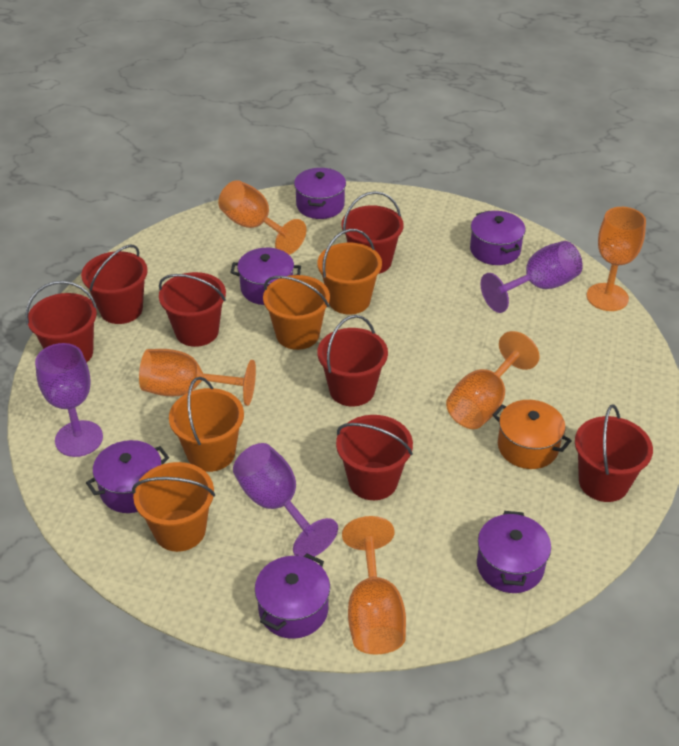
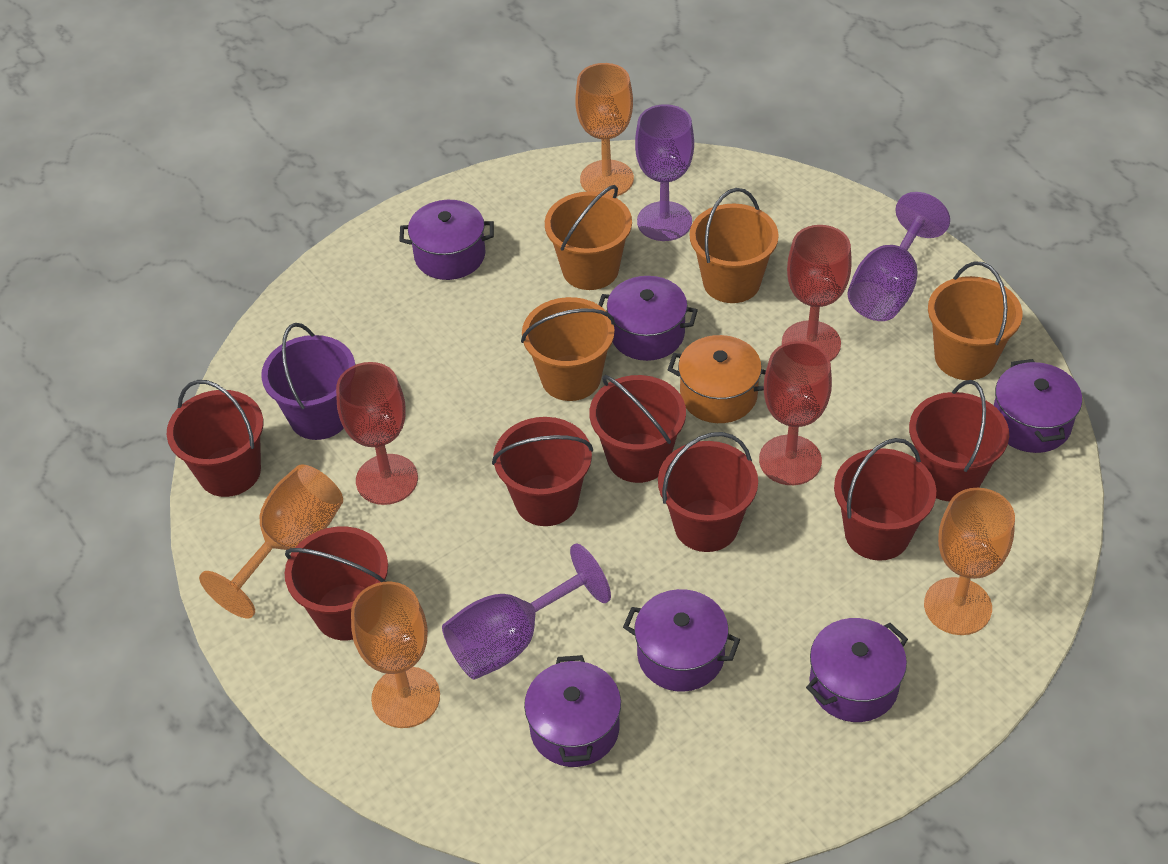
orange goblet: [139,349,256,406] [218,180,306,255] [342,516,406,655] [446,331,540,429] [587,207,646,311] = 5 -> [199,464,343,618] [351,581,440,728] [575,63,634,196] [924,488,1015,635] = 4
purple bucket: none = 0 -> [261,323,355,440] = 1
red goblet: none = 0 -> [336,362,418,505] [759,341,832,485] [782,225,852,361] = 3

